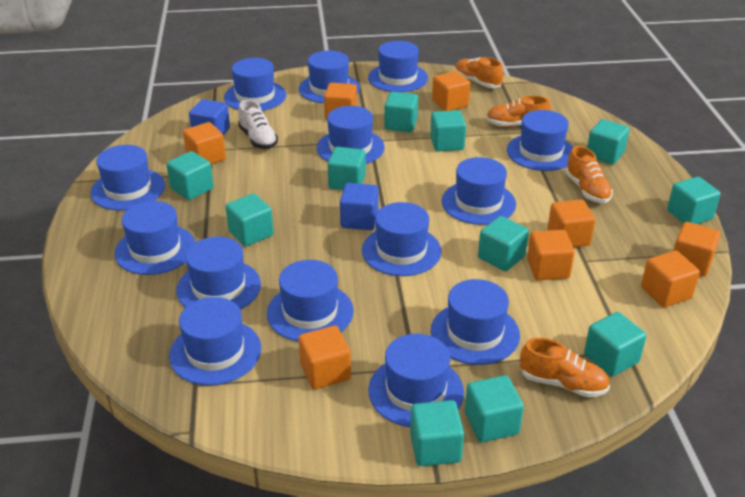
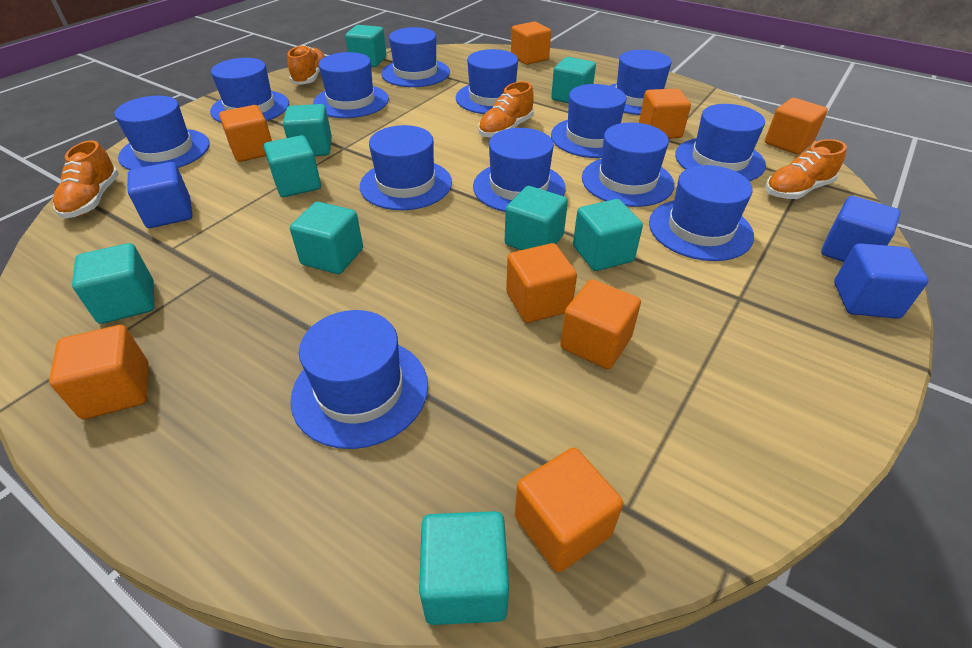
blue cube: [189,99,230,135] [340,183,379,230] = 2 -> [128,162,193,228] [821,196,901,262] [834,243,929,319] = 3
blue hat: [91,145,165,210] [115,201,195,275] [169,297,261,385] [176,237,261,310] [224,58,286,111] [267,260,354,342] [299,51,360,103] [317,106,385,164] [362,202,442,276] [368,41,428,92] [368,334,464,427] [431,279,520,365] [442,157,516,225] [507,110,573,171] = 14 -> [115,96,210,170] [210,58,289,123] [290,310,428,449] [313,52,389,118] [360,125,452,210] [381,27,450,87] [456,49,518,114] [473,128,566,212] [551,84,627,158] [582,122,674,207] [610,50,672,115] [649,165,754,261] [675,104,766,181] = 13
turquoise cube: [166,151,214,200] [225,194,274,246] [328,147,366,190] [384,92,418,132] [410,400,464,466] [430,110,466,152] [465,375,524,442] [478,216,529,271] [584,312,646,377] [587,119,630,165] [667,177,721,224] = 11 -> [72,243,154,324] [264,135,321,197] [283,104,332,156] [290,202,363,274] [345,25,387,67] [419,511,509,625] [505,186,568,250] [551,57,596,103] [573,199,643,271] = 9
white shoe: [238,100,278,149] = 1 -> none = 0

